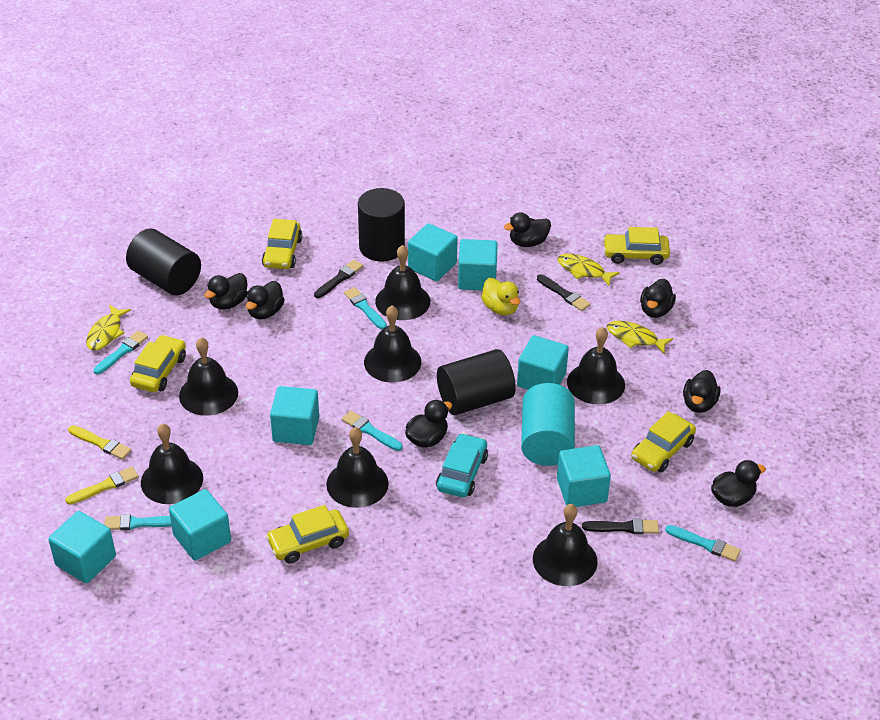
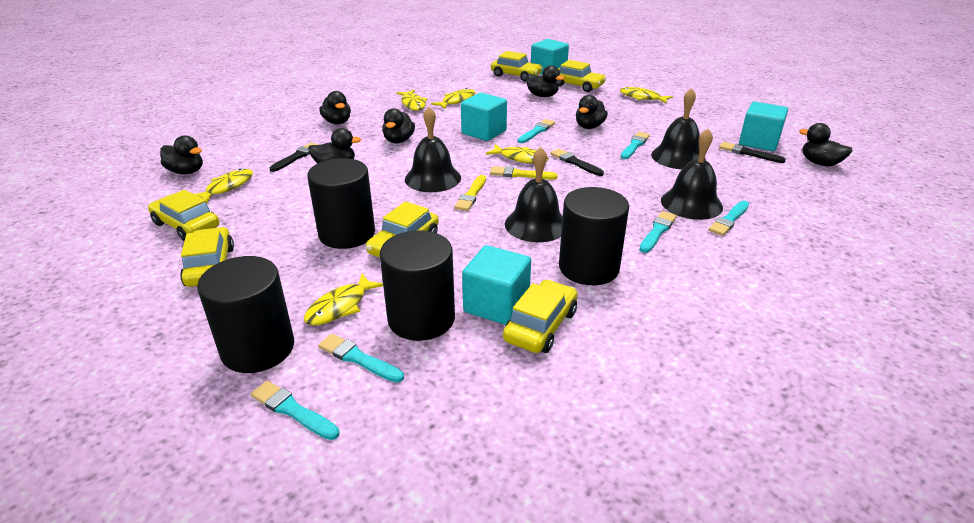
black bell: [141,424,203,504] [179,337,238,416] [326,427,389,508] [364,306,421,383] [375,245,430,320] [533,504,598,586] [567,327,625,405] = 7 -> [405,107,461,192] [505,147,563,242] [651,88,706,169] [661,129,723,220] = 4
black cylinder: [126,228,201,295] [358,188,405,262] [437,349,516,415] = 3 -> [197,256,294,373] [307,158,375,249] [380,230,455,341] [559,187,629,285] = 4
turquoise brush: [94,330,148,374] [104,514,172,530] [342,411,402,451] [344,287,387,330] [665,525,741,562] = 5 -> [251,381,340,440] [318,334,404,382] [517,119,555,143] [621,132,650,159] [640,211,677,253] [708,201,749,236] = 6
turquoise car: [436,433,488,498] = 1 -> none = 0
turquoise cube: [48,511,116,583] [169,489,231,561] [270,386,319,445] [408,223,458,281] [458,239,498,291] [517,335,569,390] [557,445,611,507] = 7 -> [461,93,507,141] [462,245,531,325] [531,39,569,74] [739,102,788,151] = 4
turquoise cylinder: [521,383,575,466] = 1 -> none = 0
yellow car: [130,335,186,392] [262,219,302,269] [266,505,349,564] [603,227,670,265] [631,411,696,472] = 5 -> [148,190,219,241] [180,227,234,287] [366,201,439,258] [491,51,543,81] [503,280,577,353] [556,60,606,92] = 6
yellow duck: [481,278,520,315] = 1 -> none = 0
yellow fish: [86,305,131,351] [557,254,620,286] [607,321,673,355] = 3 -> [194,169,253,204] [304,274,383,326] [397,90,427,110] [431,88,475,109] [486,144,549,164] [620,87,673,104] = 6

